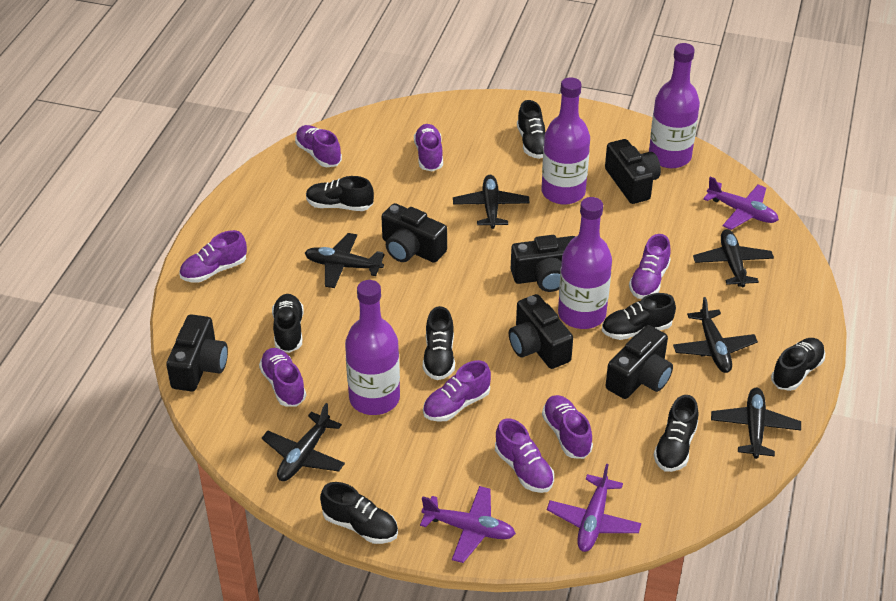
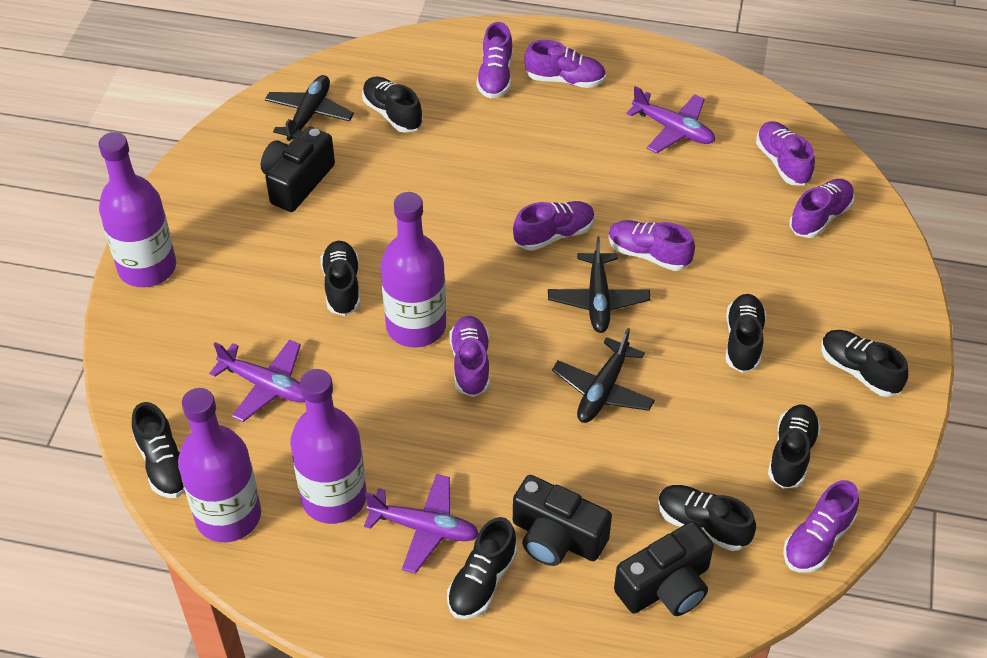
black camera: [166,314,228,392] [381,203,447,263] [509,294,573,369] [511,235,575,292] [605,139,661,204] [606,325,673,399] = 6 -> [261,127,335,212] [513,475,612,566] [614,521,714,616] = 3
black plane: [262,403,345,481] [305,233,385,288] [453,175,530,229] [673,297,758,373] [693,229,774,287] [711,388,801,459] = 6 -> [265,75,354,141] [548,236,651,333] [552,328,655,423] = 3

